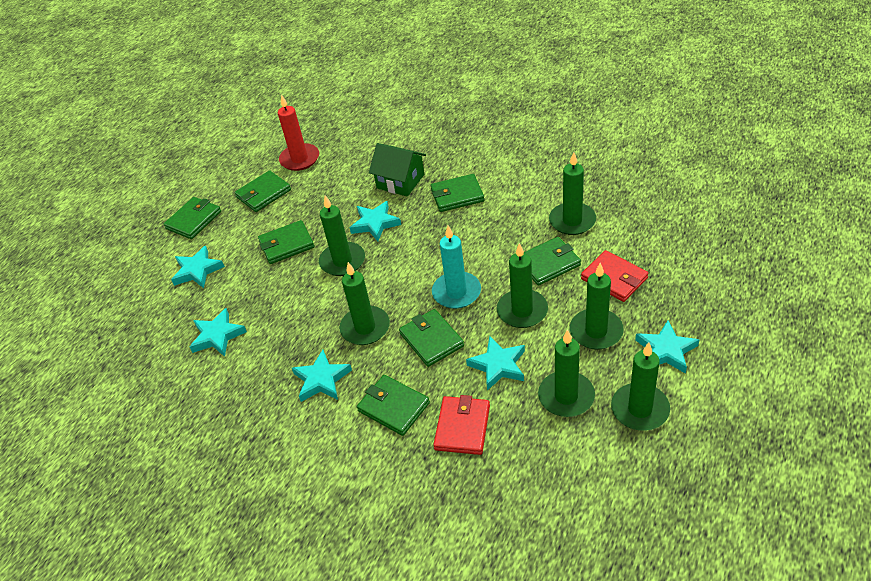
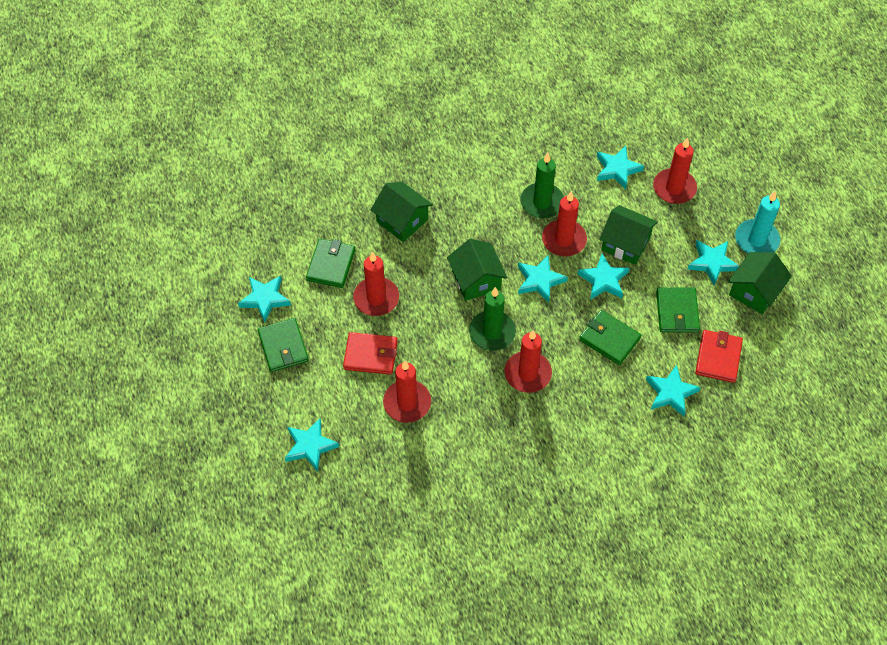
green candle: [319,196,365,276] [339,262,390,345] [497,243,548,328] [538,329,595,417] [549,152,596,235] [570,263,624,349] [611,342,670,431] = 7 -> [469,287,516,351] [520,153,564,218] = 2
green house: [369,143,426,197] = 1 -> [371,182,433,242] [447,239,507,301] [599,205,658,265] [728,252,792,314] = 4
green wallet: [164,197,221,239] [235,170,291,212] [258,220,314,264] [357,375,430,436] [399,309,464,367] [431,174,484,212] [524,237,581,286] = 7 -> [258,318,309,372] [306,239,355,288] [579,310,641,365] [656,287,700,333] = 4
red candle: [278,94,319,171] = 1 -> [353,252,399,316] [383,361,431,423] [504,330,552,393] [542,191,587,256] [653,138,697,204] = 5
turquoise star: [171,246,225,288] [190,308,247,357] [292,350,352,402] [350,201,401,241] [466,336,525,390] [635,320,699,374] = 6 -> [238,275,291,322] [285,418,339,472] [518,256,568,303] [578,254,629,300] [597,146,644,190] [646,365,701,416] [688,240,739,285] = 7

